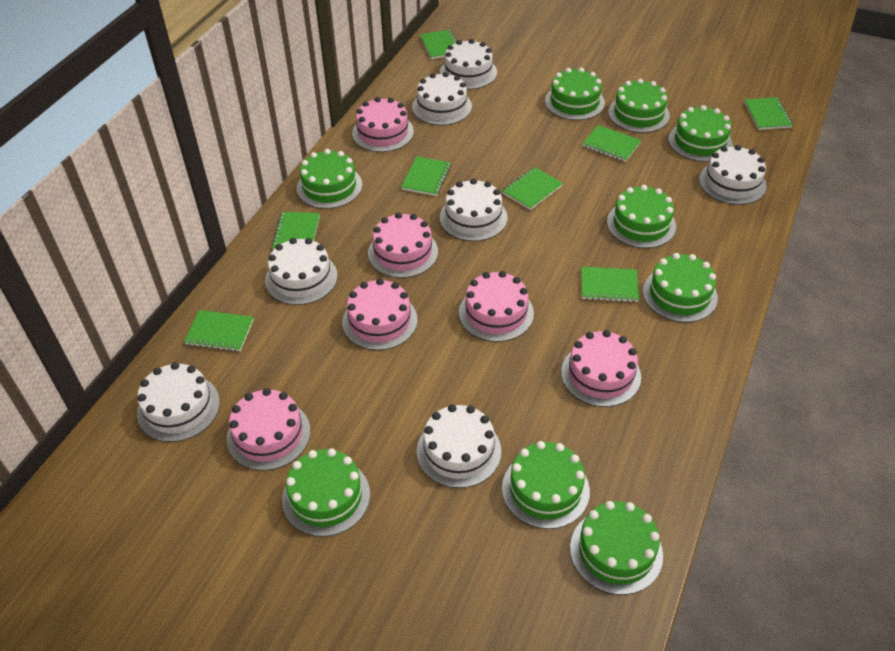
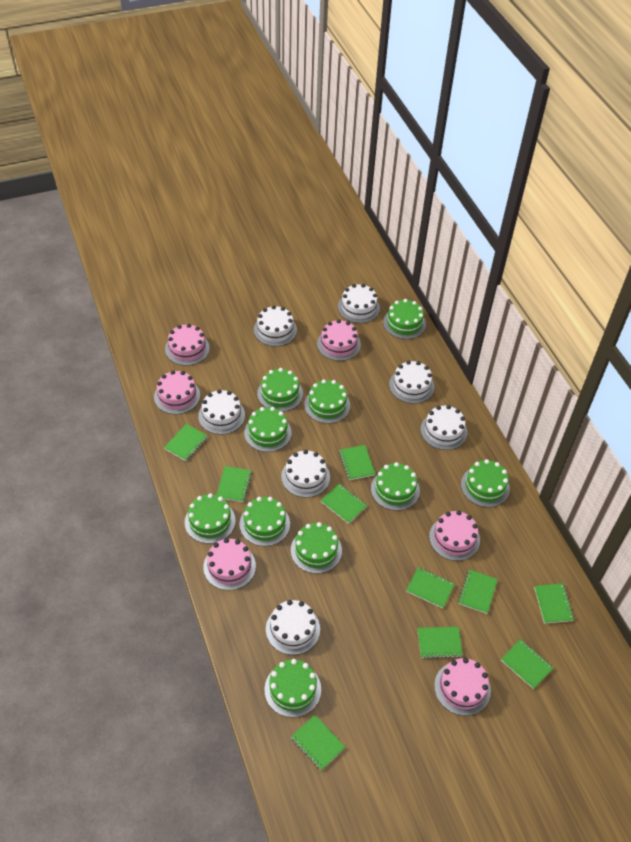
green cake: [282,448,370,537] [297,149,362,209] [502,441,590,529] [545,68,605,120] [570,501,663,595] [607,185,676,248] [608,79,670,133] [643,253,718,322] [669,105,733,162] = 9 -> [185,493,235,544] [239,497,290,546] [244,407,292,452] [257,368,303,412] [264,659,321,717] [291,522,342,574] [304,379,350,423] [371,462,420,511] [383,299,426,339] [461,459,510,507] = 10
green notebook: [184,310,254,352] [272,212,320,250] [401,156,451,196] [420,30,457,59] [502,167,563,210] [582,125,641,162] [582,267,639,302] [744,97,793,130] = 8 -> [164,424,208,461] [216,466,252,502] [291,715,345,770] [320,484,367,524] [339,445,375,480] [406,567,455,609] [417,627,463,659] [458,569,498,614] [501,639,553,689] [534,583,574,624] = 10

